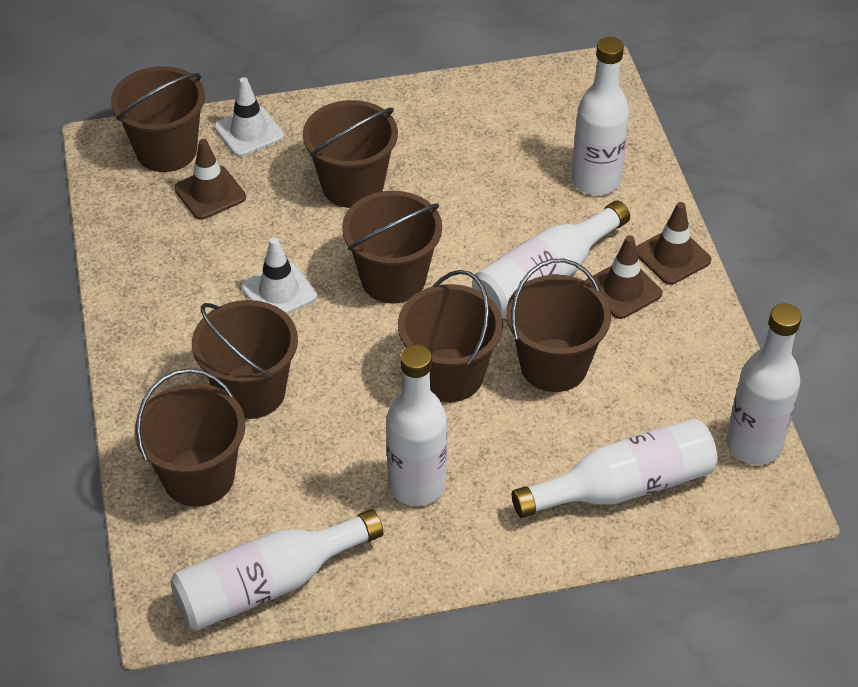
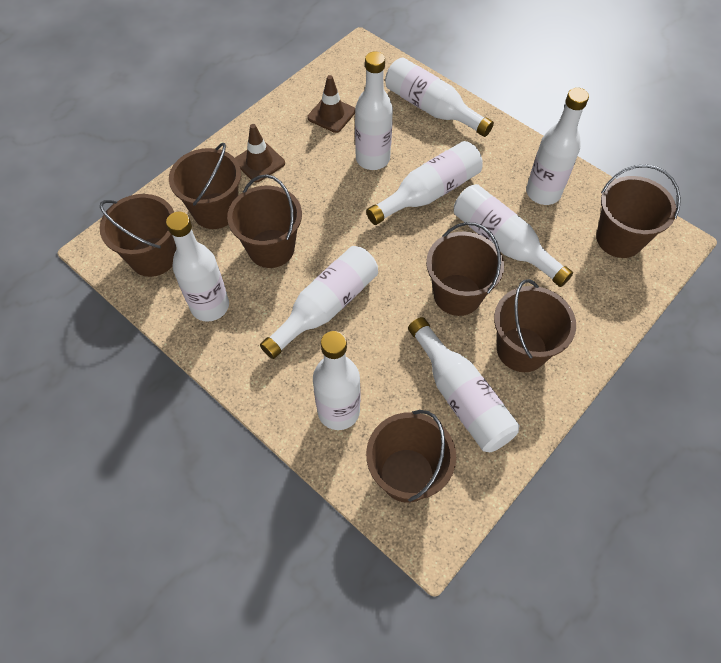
brown traffic cone: [174,139,246,220] [586,235,662,319] [636,202,711,285] = 3 -> [235,124,285,182] [307,75,355,133] = 2
white bottle: [170,509,383,631] [386,345,447,506] [473,200,630,319] [512,419,718,518] [572,37,629,195] [726,303,802,465] = 6 -> [166,212,229,322] [260,246,378,359] [313,331,360,430] [355,52,393,170] [366,141,483,225] [385,57,494,137] [408,317,519,452] [454,184,573,287] [526,88,589,205] = 9
white traffic cone: [214,77,284,157] [241,237,317,314] = 2 -> none = 0

